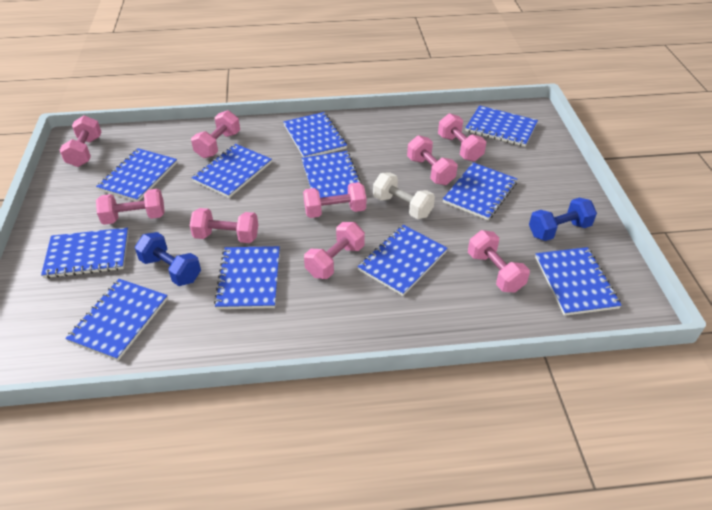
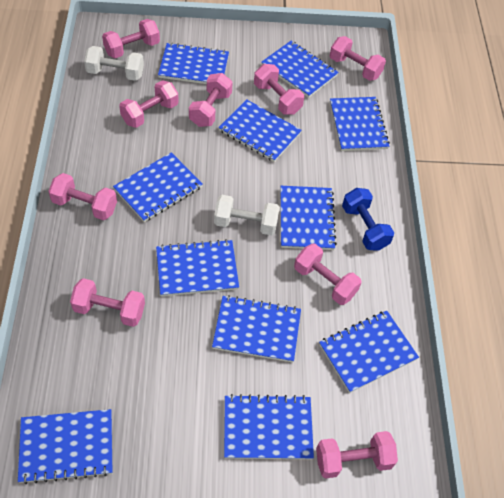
blue dumbbell: [135,232,201,286] [529,198,597,241] = 2 -> [342,188,394,251] = 1
white dumbbell: [373,172,435,219] = 1 -> [84,46,144,81] [214,195,280,235] = 2

